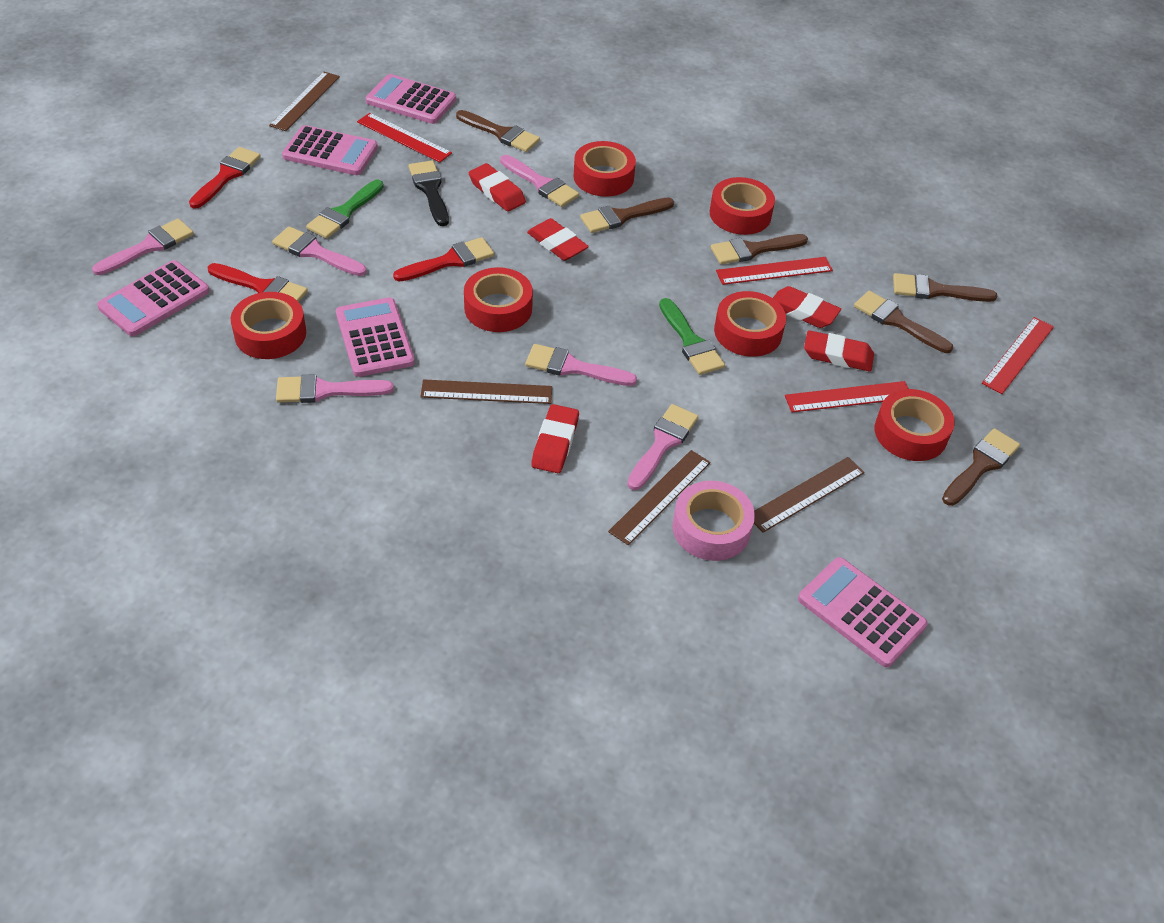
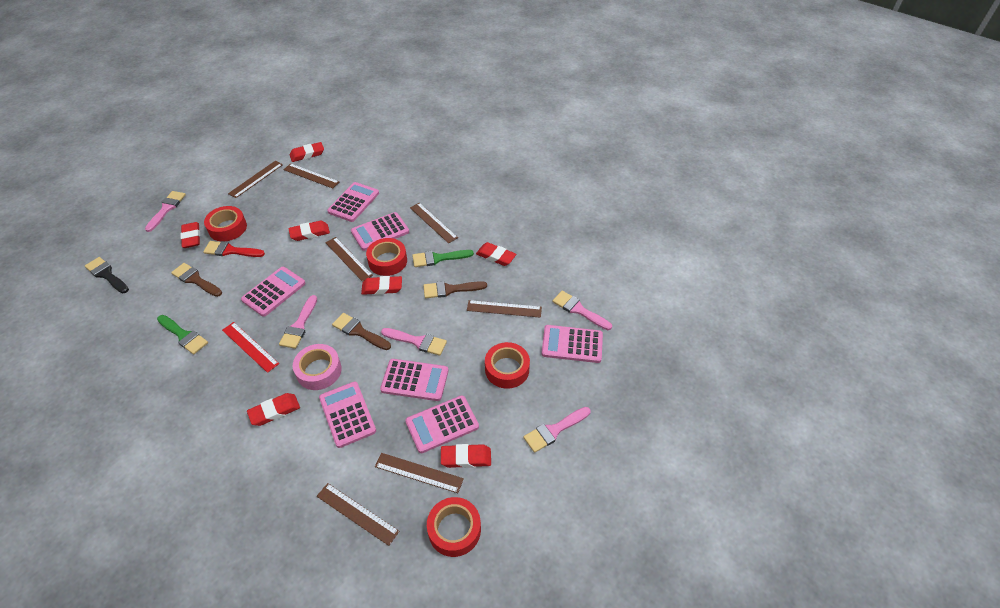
brown brush: [456,110,540,152] [580,198,674,233] [711,234,808,264] [854,291,953,353] [893,273,997,302] [942,428,1020,506] = 6 -> [171,263,222,297] [332,313,391,350] [423,281,487,298] = 3
brown ruler: [269,72,340,131] [420,379,552,404] [608,450,711,545] [754,457,865,533] = 4 -> [228,161,283,198] [284,163,339,189] [317,483,399,546] [325,237,373,282] [375,453,464,493] [410,203,458,243] [467,300,542,318] = 7
pink brush: [92,219,194,275] [272,226,367,276] [276,374,394,403] [500,155,579,207] [525,344,637,386] [627,404,698,490] = 6 -> [145,191,186,232] [279,295,317,349] [381,328,447,356] [523,407,591,453] [552,291,612,330] = 5
pink calculator: [97,260,210,336] [282,125,378,175] [336,298,415,377] [365,74,456,124] [798,557,928,667] = 5 -> [241,267,306,317] [319,381,376,448] [327,182,379,222] [351,212,409,251] [380,359,449,401] [405,395,479,453] [542,325,603,363] = 7
red brush: [189,147,261,209] [208,263,308,302] [393,237,494,282] = 3 -> [203,241,265,257] = 1
red eraser: [469,163,526,212] [527,218,589,261] [531,404,579,473] [773,286,841,328] [804,330,874,372] = 5 -> [181,222,200,248] [247,393,300,426] [288,221,330,241] [290,142,324,162] [361,276,402,295] [441,444,491,468] [476,242,516,266] = 7
red ruler: [357,113,452,162] [716,257,833,285] [785,381,909,412] [982,317,1054,394] = 4 -> [222,322,279,373] = 1
red tape: [231,292,306,359] [464,267,533,332] [573,141,636,197] [710,177,775,235] [714,291,786,357] [875,389,955,461] = 6 -> [204,206,247,241] [366,238,407,276] [427,497,481,557] [485,342,530,389] = 4

